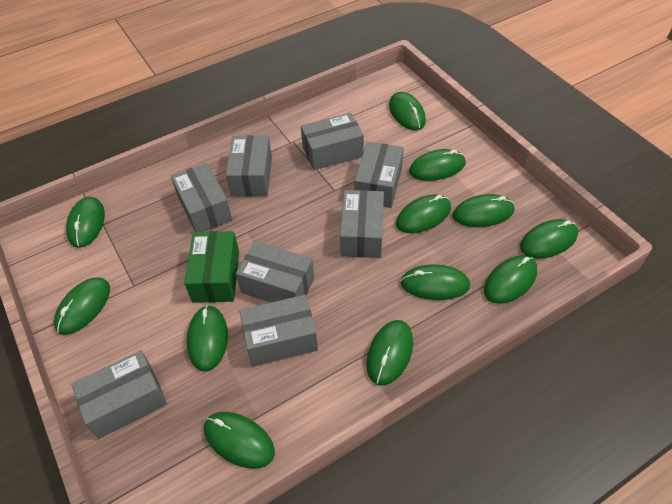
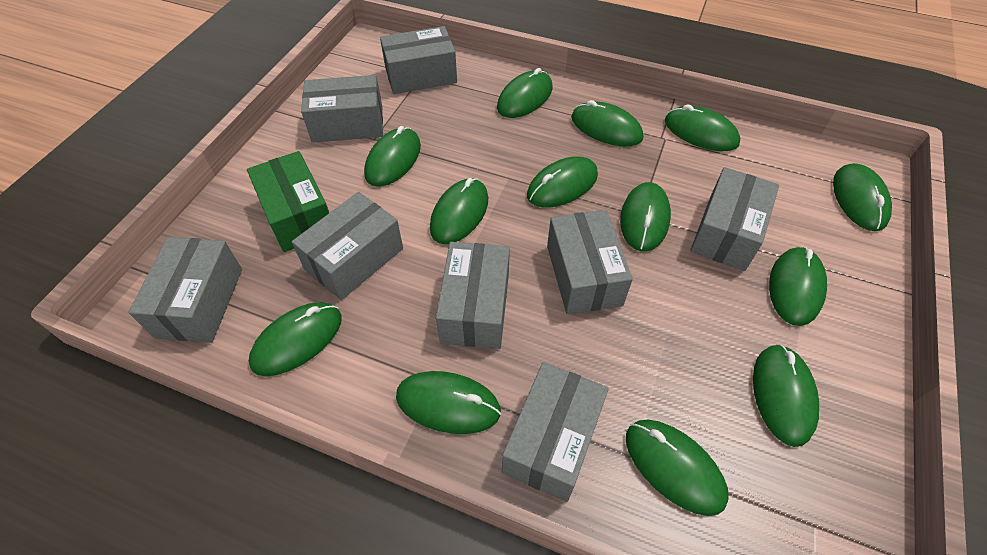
green mouse: [54,277,110,335] [66,197,105,248] [187,305,228,372] [204,412,275,469] [367,320,413,385] [389,92,426,130] [396,194,451,233] [400,264,470,300] [409,149,466,181] [453,194,514,227] [484,255,537,304] [520,219,578,259] = 12 -> [249,302,342,377] [364,126,421,187] [396,371,501,434] [430,178,488,244] [497,68,552,118] [527,157,598,208] [571,100,643,147] [620,182,671,251] [626,419,729,516] [665,104,740,151] [753,344,819,447] [769,247,827,326] [833,163,892,231] = 13

